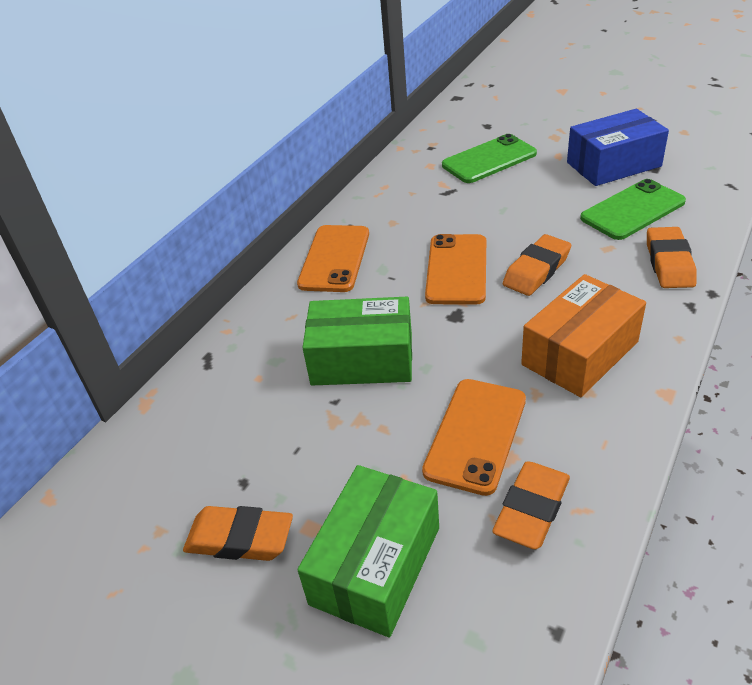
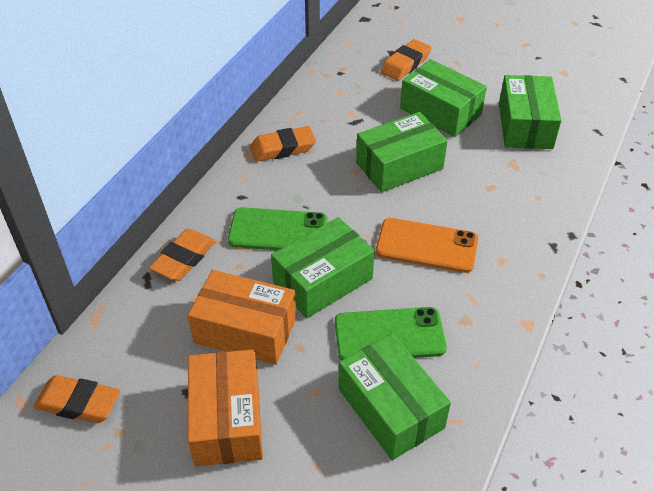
blue box: [567,109,669,186] = 1 -> none = 0
green box: [298,465,439,637] [302,297,412,385] = 2 -> [271,217,375,318] [338,334,451,460] [356,112,448,192] [400,59,487,137] [499,75,562,149] = 5
orange box: [521,274,646,397] = 1 -> [188,270,296,365] [188,349,263,467] = 2
orange phone: [297,225,369,292] [422,379,526,496] [425,234,486,305] = 3 -> [376,218,478,273] = 1

